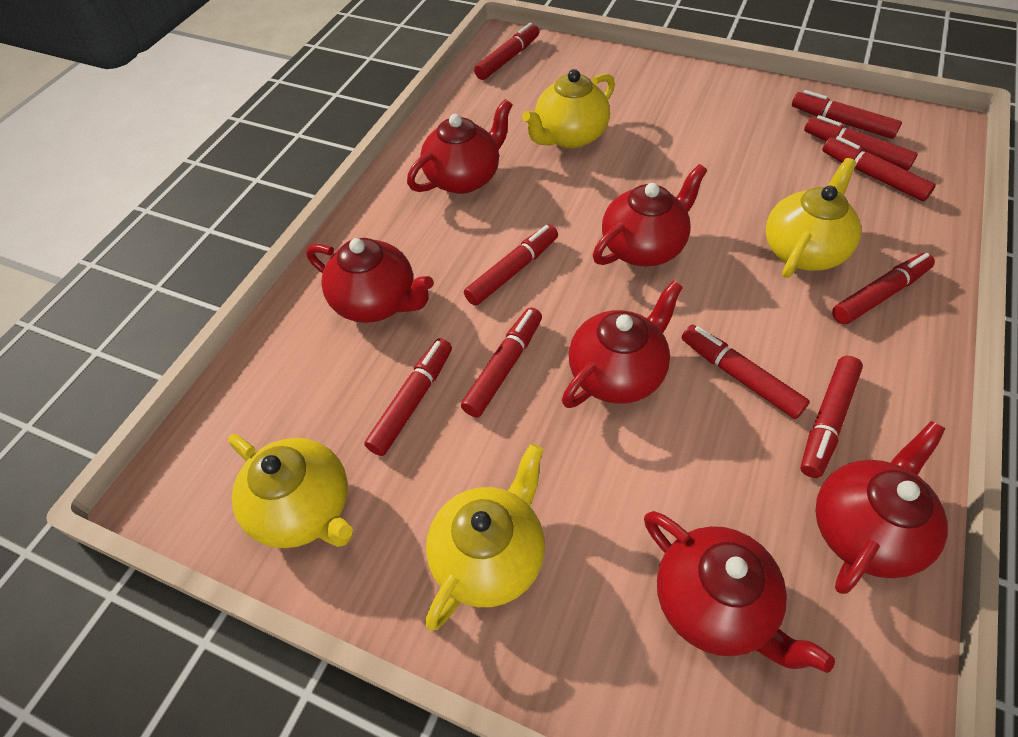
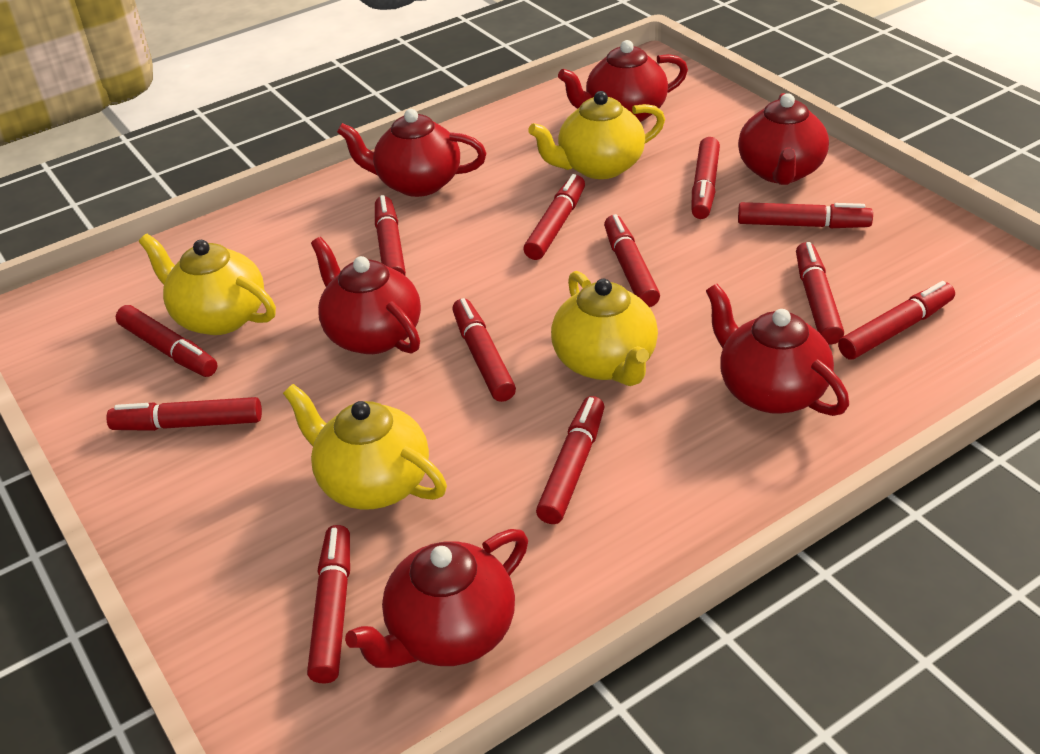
red marker: [364,338,452,456] [461,307,542,418] [464,225,558,306] [474,23,539,80] [681,325,810,419] [792,90,902,139] [800,356,863,478] [804,115,918,170] [822,136,936,201] [832,253,935,324] = 10 -> [107,397,262,431] [116,305,217,377] [307,525,350,683] [375,195,406,275] [452,298,516,402] [524,174,585,260] [536,396,604,524] [604,214,660,307] [692,137,720,219] [738,202,873,228] [796,242,844,345] [838,281,955,359] = 12

